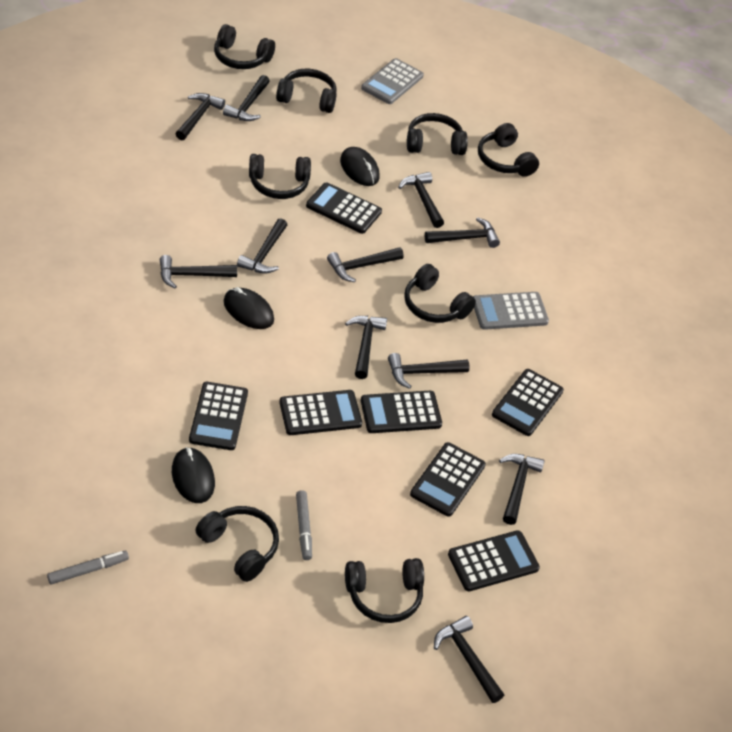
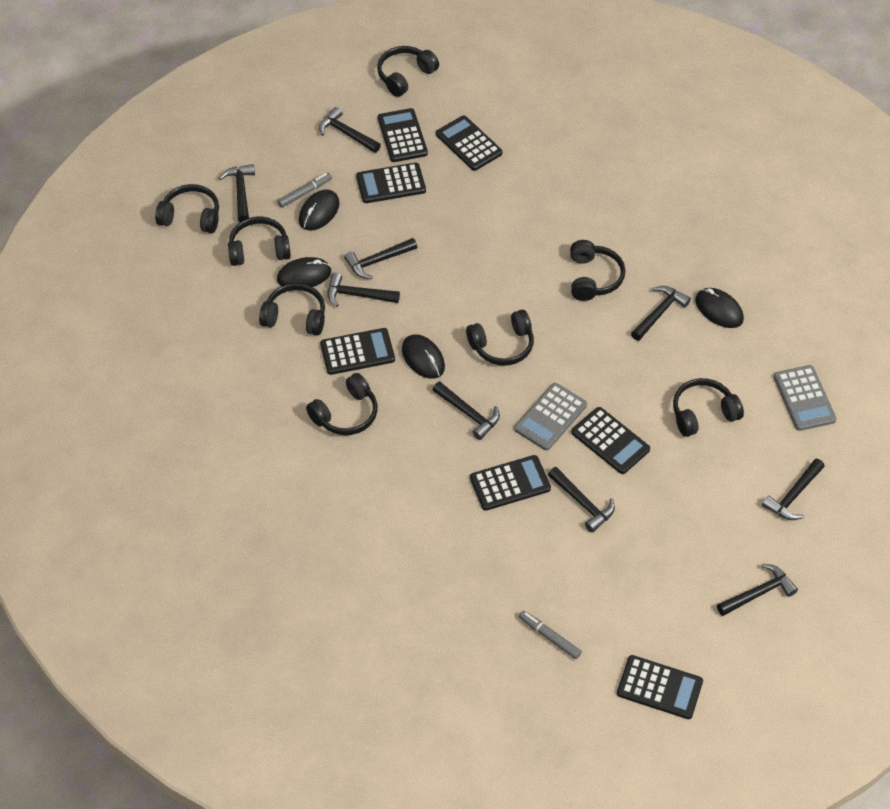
black hammer: [160,255,237,288] [176,93,225,140] [223,75,270,121] [237,218,287,274] [327,247,404,282] [345,316,387,379] [388,353,470,389] [398,172,444,228] [425,217,500,248] [434,616,504,703] [499,454,545,525] = 11 -> [219,164,255,222] [319,107,381,153] [328,273,400,307] [344,238,417,279] [433,381,500,440] [548,467,615,533] [631,286,691,341] [717,563,798,616] [762,459,825,520] = 9
black mouse: [172,447,215,503] [224,287,274,329] [340,147,380,186] = 3 -> [277,257,331,287] [299,190,340,231] [402,334,445,379] [695,288,744,328] = 4

